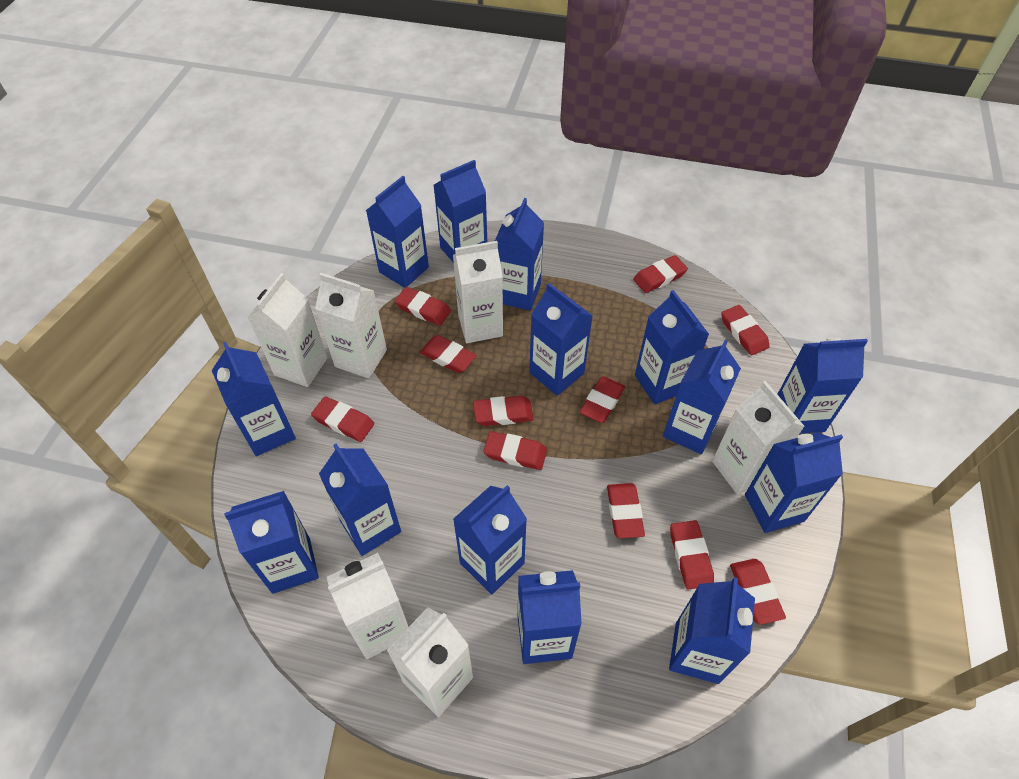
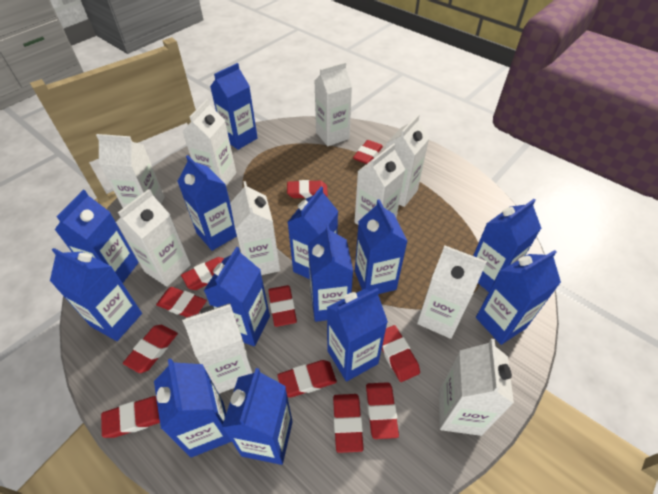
blue carton: [212,342,296,456] [224,491,319,594] [319,444,401,556] [366,176,429,288] [434,160,487,263] [453,485,527,595] [495,198,544,311] [517,570,582,664] [529,283,593,396] [635,290,709,404] [663,340,741,454] [669,577,755,684] [745,432,843,533] [777,337,868,434] = 14 -> [50,248,142,341] [55,190,139,283] [154,359,232,457] [177,155,237,251] [204,247,270,346] [210,63,258,150] [222,368,293,465] [288,187,338,279] [308,224,353,322] [327,288,388,382] [355,199,408,294] [473,199,541,292] [476,250,561,345] = 13
white carton: [248,273,328,387] [315,273,387,378] [326,553,409,659] [387,607,473,717] [453,241,503,343] [712,381,805,495] = 6 -> [96,134,165,208] [116,189,191,287] [182,99,236,186] [182,303,253,394] [230,181,280,275] [314,62,352,146] [354,143,406,225] [385,114,429,207] [417,245,487,339] [439,339,514,436] = 10

